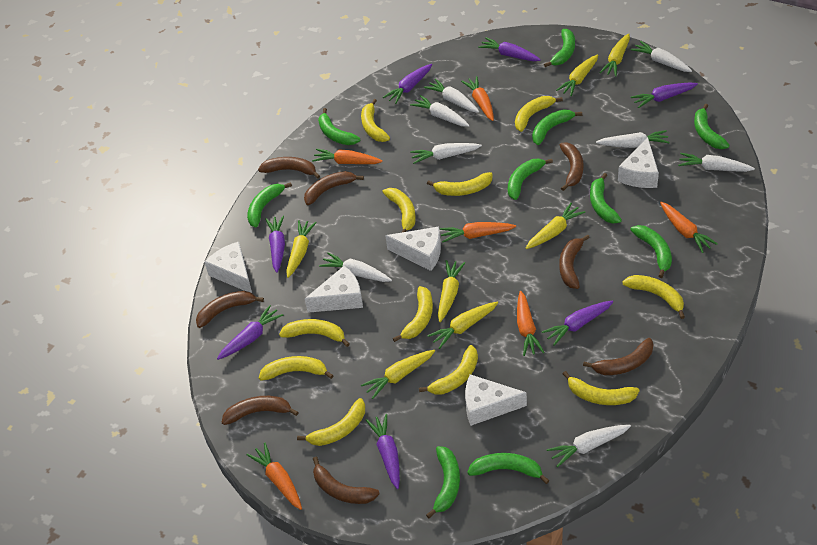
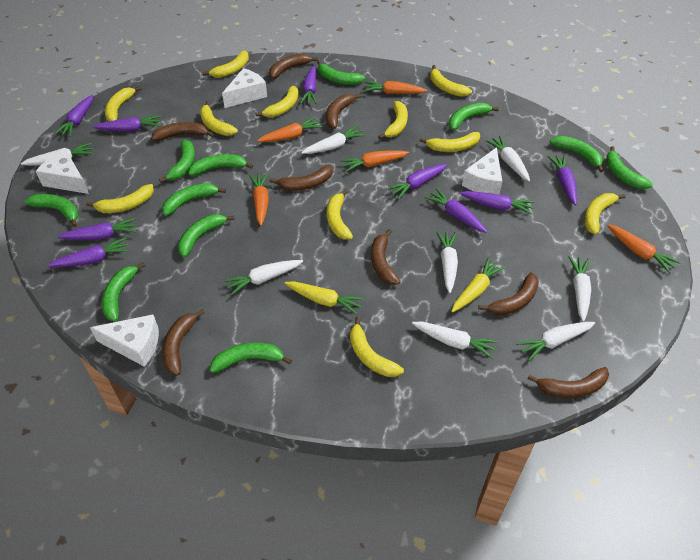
green banana: [247,182,292,228] [318,108,360,145] [426,446,460,518] [467,453,550,484] [508,159,553,200] [532,110,582,145] [544,29,575,67] [590,173,622,224] [630,225,672,278] [694,104,730,149] = 10 -> [25,194,79,227] [102,262,145,322] [159,140,195,183] [162,183,226,216] [178,214,234,257] [188,154,253,176] [210,342,292,373] [317,60,365,85] [449,103,499,130] [550,136,603,172] [606,146,653,189] = 11
orange carrot: [246,443,302,510] [312,149,383,164] [440,222,516,243] [461,76,494,121] [517,291,545,356] [660,202,718,253] = 6 -> [249,173,269,226] [257,117,323,142] [340,150,409,172] [364,81,427,94] [607,224,681,274] = 5
purple carrot: [217,305,283,360] [265,215,285,273] [366,414,400,489] [383,64,432,104] [478,37,541,61] [542,301,613,346] [631,83,698,108] = 7 -> [47,237,130,267] [54,95,94,137] [57,218,137,240] [93,115,161,132] [300,66,317,104] [387,164,447,199] [424,188,487,233] [460,191,535,215] [548,155,577,205] = 9
white cheese: [204,242,252,293] [305,266,363,313] [385,227,441,271] [465,374,527,426] [618,137,659,188] = 5 -> [36,150,89,194] [90,314,159,367] [222,68,267,108] [462,147,502,195] = 4
yellow carrot: [286,220,317,278] [361,350,435,399] [427,302,498,349] [438,260,465,322] [526,203,585,249] [556,54,598,96] [599,33,630,77] = 7 -> [284,281,364,315] [451,257,506,312] = 2

